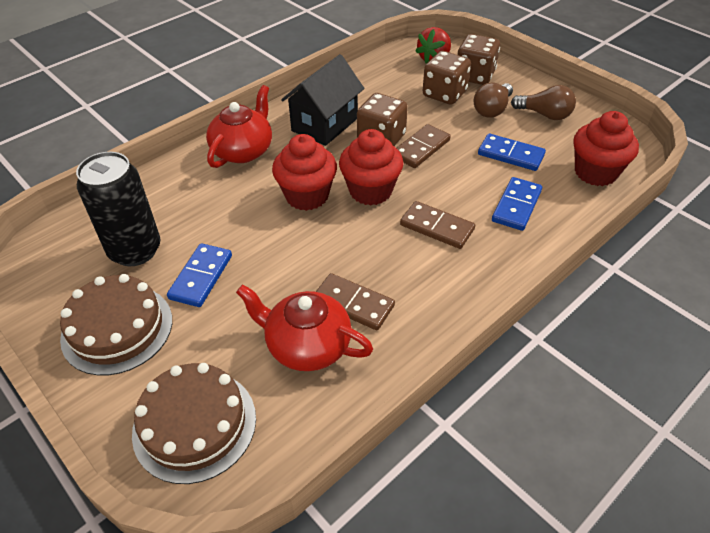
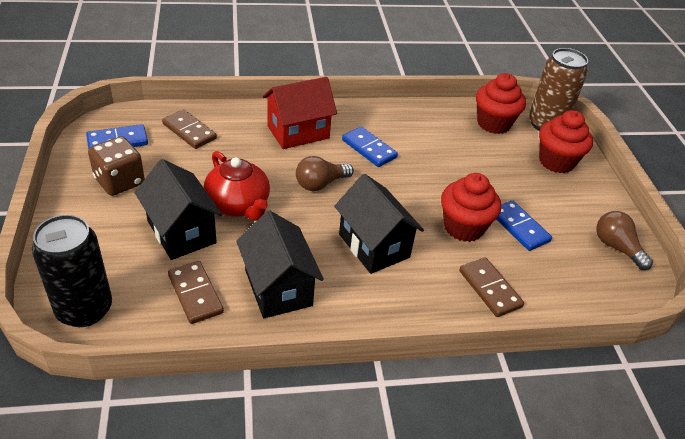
black house: [281,54,364,146] = 1 -> [135,159,223,260] [236,210,324,318] [334,174,424,274] = 3
brown cake: [60,274,172,375] [132,363,256,484] = 2 -> none = 0
brown can: none = 0 -> [529,48,588,131] = 1
brown dice: [357,93,408,146] [423,51,471,105] [457,34,500,85] = 3 -> [88,136,145,196] = 1
red house: none = 0 -> [263,77,337,149] = 1
red strawberry: [415,27,451,64] = 1 -> none = 0
red teapot: [206,85,272,168] [236,284,373,371] = 2 -> [204,151,270,221] = 1

